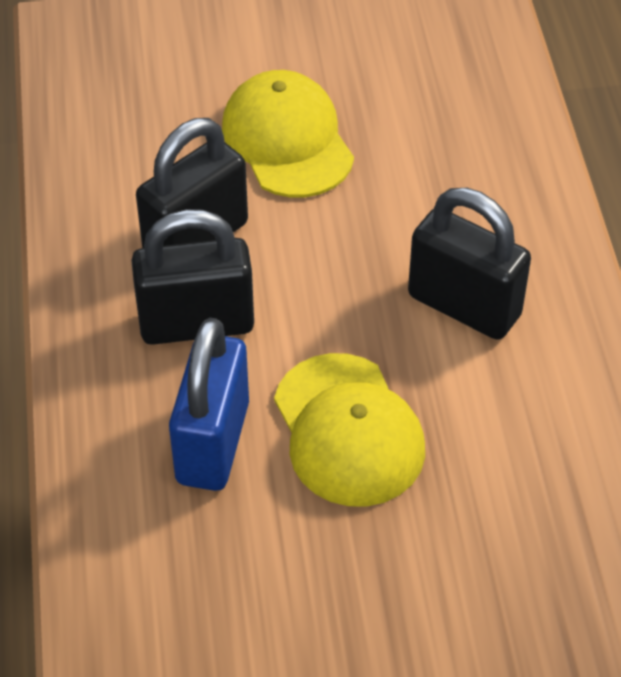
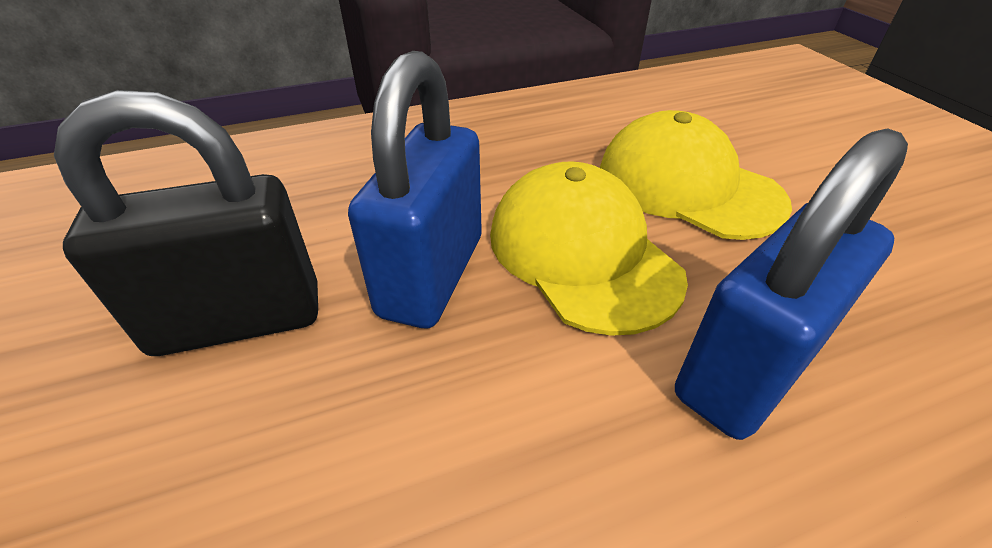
black padlock: [131,209,254,345] [136,118,248,248] [408,188,531,340] = 3 -> [54,90,318,356] = 1
blue padlock: [169,318,249,491] = 1 -> [348,51,482,328] [675,128,908,440] = 2

